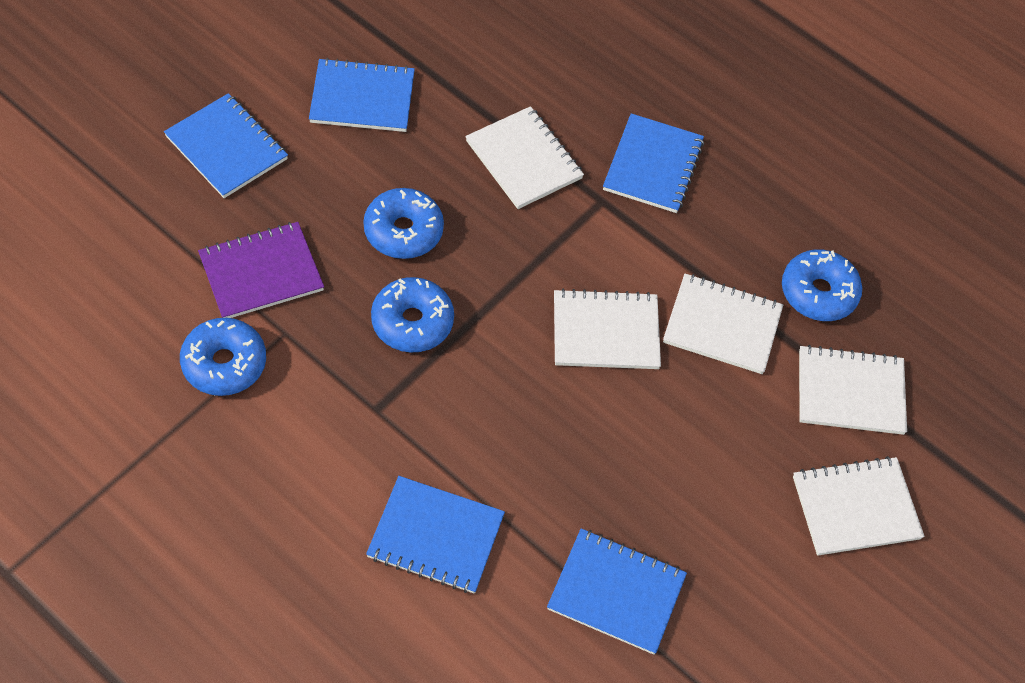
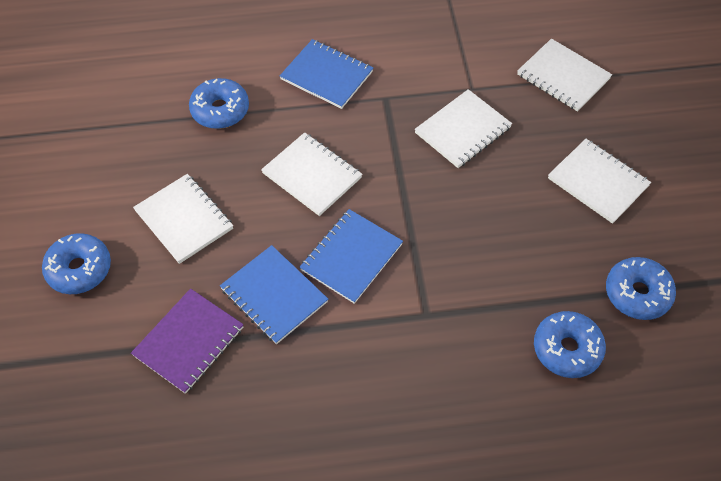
blue notebook: [164,93,288,198] [309,58,415,132] [366,476,505,594] [547,528,687,655] [603,113,704,213] = 5 -> [220,245,328,344] [280,39,373,109] [300,209,403,304] = 3

